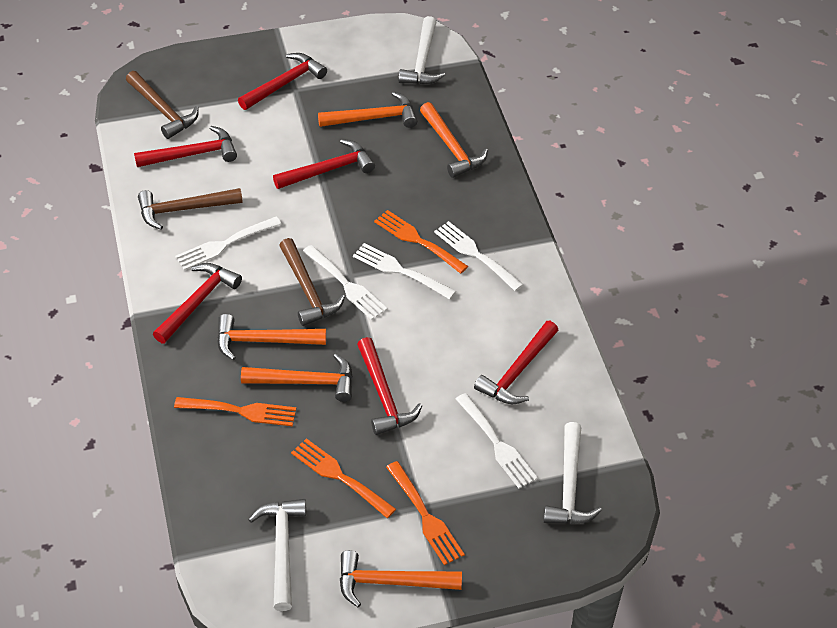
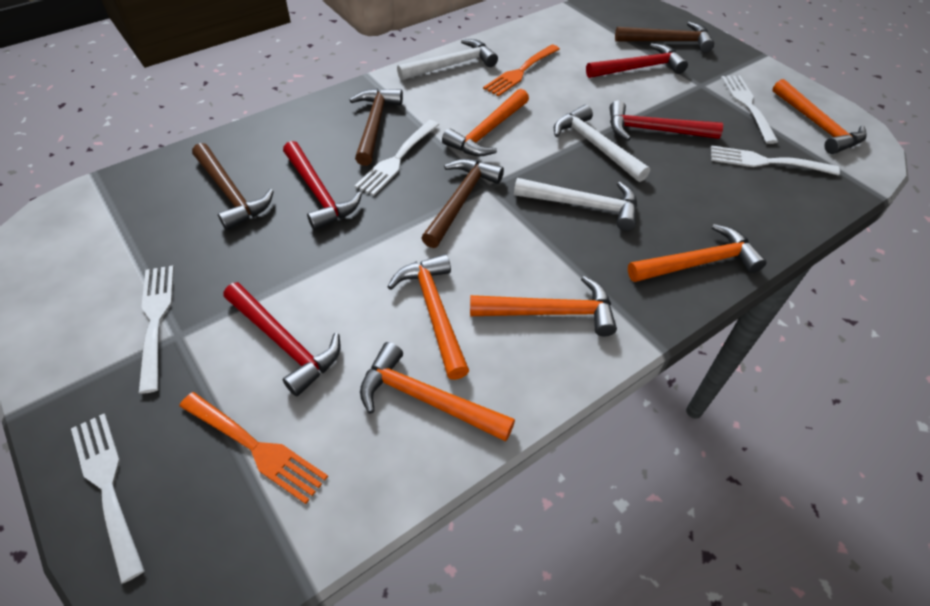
brown hammer: [126,71,199,139] [138,188,243,230] [279,238,345,326] = 3 -> [192,143,274,230] [350,88,403,166] [421,159,504,248] [615,22,714,53] = 4
orange fork: [174,397,296,426] [291,438,396,518] [374,210,468,273] [386,461,465,565] = 4 -> [179,392,328,504] [483,44,560,96] = 2
orange hammer: [217,314,326,361] [241,354,353,402] [318,92,417,128] [340,550,462,607] [420,102,488,178] = 5 -> [360,342,515,442] [388,254,469,380] [442,89,529,156] [470,276,617,336] [628,224,767,282] [772,79,867,154] = 6
red hammer: [134,126,237,167] [153,263,242,344] [238,53,327,110] [273,139,375,189] [357,337,422,435] [474,321,558,404] = 6 -> [224,282,340,397] [283,141,362,231] [586,43,688,78] [610,100,723,141] = 4

